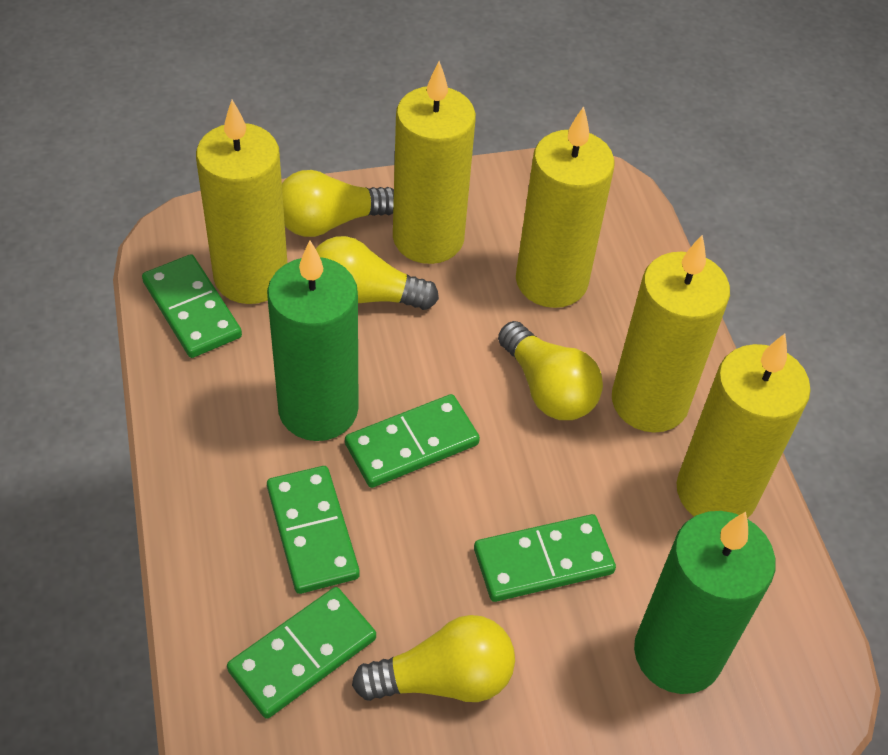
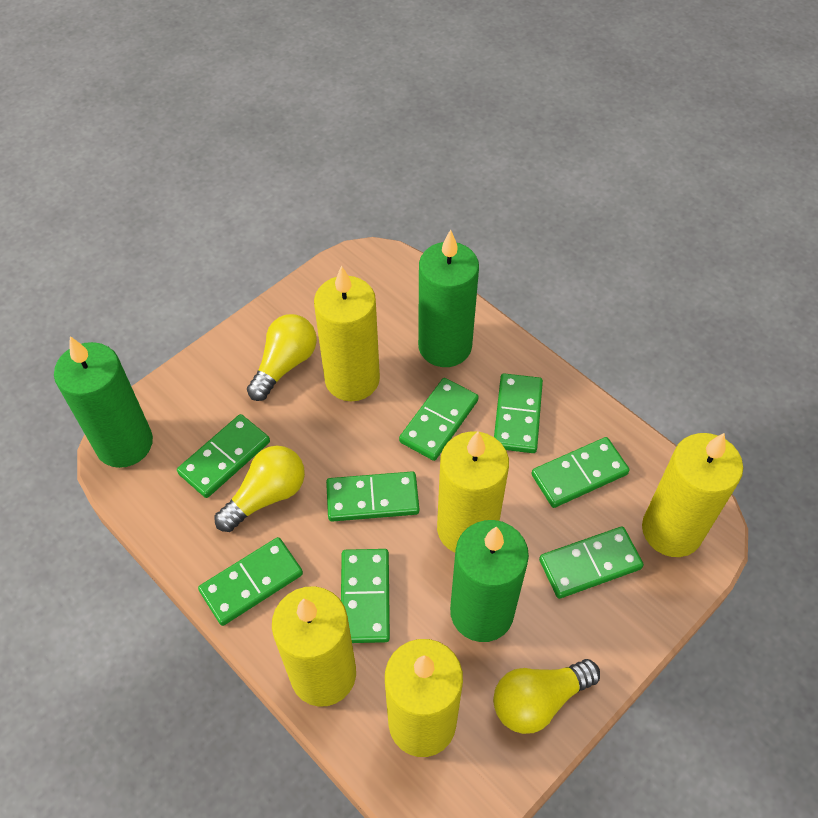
green candle: [267,241,359,441] [634,511,776,694] = 2 -> [54,336,153,468] [418,230,479,367] [450,520,529,642] = 3
green domino: [142,254,242,358] [227,587,376,719] [267,466,360,594] [345,394,480,488] [474,514,616,602] = 5 -> [177,414,270,498] [198,537,303,626] [326,471,419,522] [341,549,390,643] [399,378,479,461] [494,373,543,453] [531,437,630,508] [539,526,644,599] = 8
yellow light bulb: [282,170,394,237] [316,236,439,310] [352,615,515,702] [498,321,603,420] = 4 -> [214,446,305,532] [247,314,317,401] [493,659,600,734] = 3

